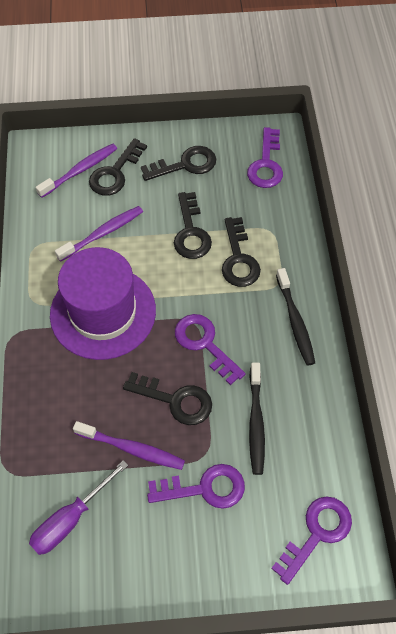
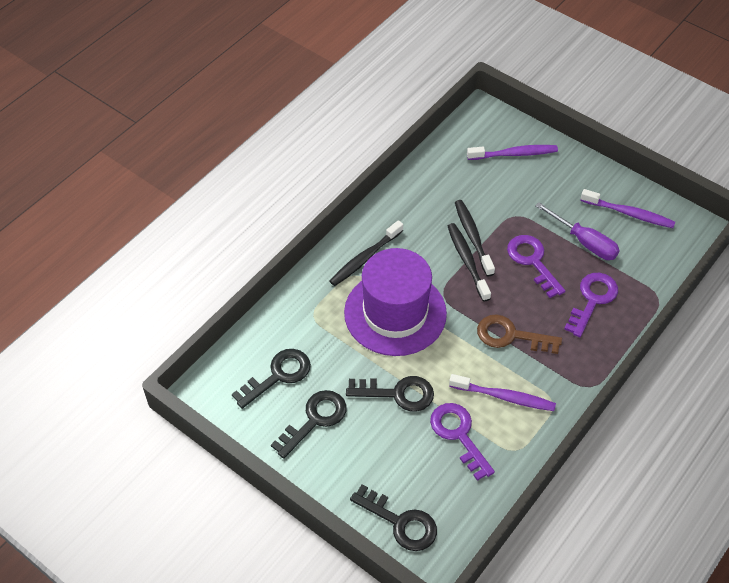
black key: [89,138,147,196] [123,372,212,425] [141,146,216,181] [174,192,212,259] [222,217,261,287] = 5 -> [232,349,311,409] [271,390,346,459] [346,376,434,412] [350,484,437,551] = 4
black toothbrush: [249,362,265,475] [276,268,315,366] = 2 -> [330,220,403,286] [448,223,491,302] [455,200,495,277] = 3
brown key: none = 0 -> [477,314,562,354] = 1
purple key: [147,464,245,509] [175,314,246,385] [247,127,283,188] [271,496,352,585] = 4 -> [430,403,495,481] [507,235,565,298] [564,273,618,337] = 3

